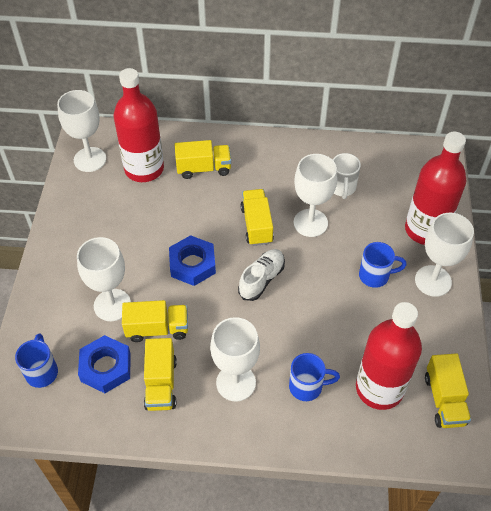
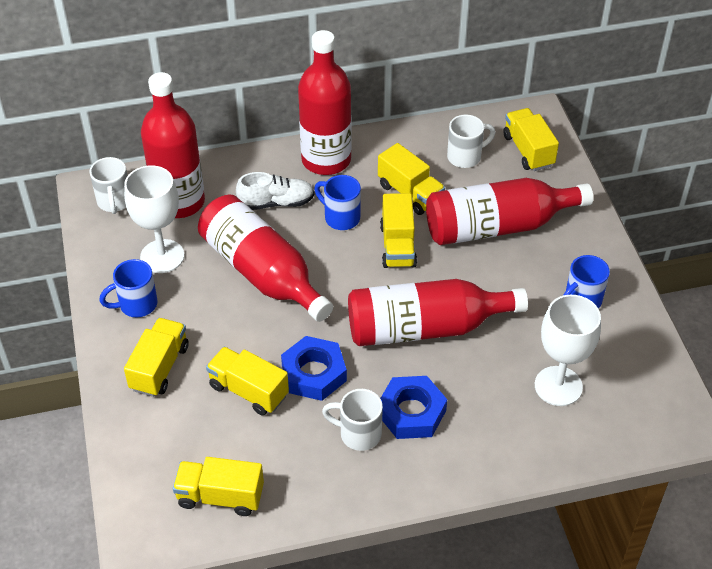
red bottle: [114,68,164,182] [356,302,422,410] [405,132,466,245] = 3 -> [141,72,205,218] [198,195,333,322] [298,30,352,175] [348,279,528,346] [426,178,593,245] = 5
white goblet: [57,90,106,172] [77,237,131,321] [210,317,260,402] [294,154,337,237] [415,213,474,297] = 5 -> [124,165,184,273] [535,295,601,406] = 2
white mug: [333,153,361,199] = 1 -> [89,157,128,214] [322,389,383,451] [447,114,495,168] = 3
yellow truck: [122,300,188,342] [144,338,177,411] [175,140,231,179] [240,189,274,246] [425,353,471,428] = 5 -> [124,318,189,397] [173,457,264,516] [206,347,289,416] [378,143,445,215] [380,193,417,268] [503,108,559,171] = 6

